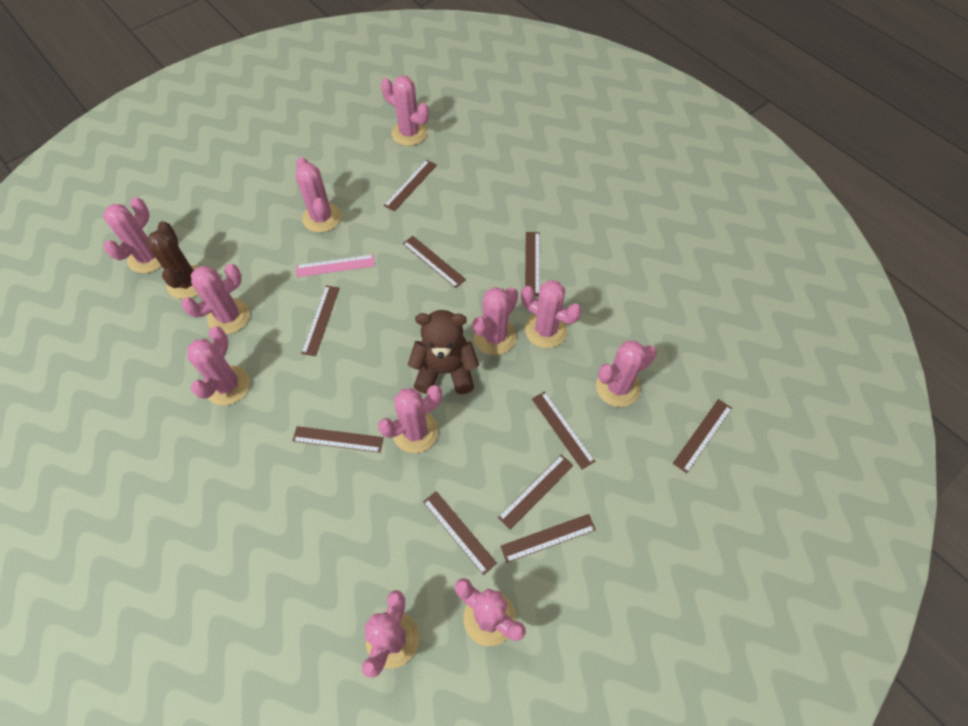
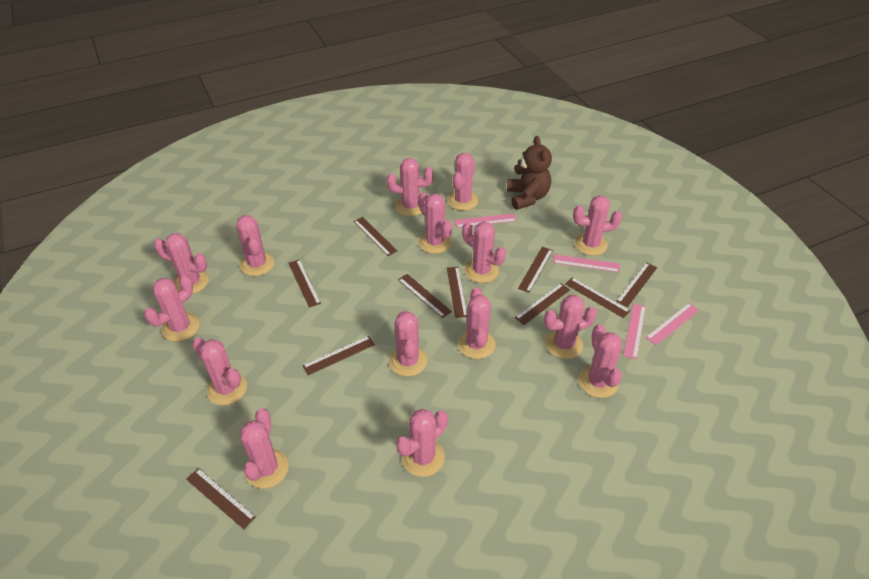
brown cactus: [146,221,199,299] = 1 -> none = 0
pink cactus: [103,197,161,273] [181,264,250,334] [187,326,250,405] [296,157,341,233] [362,590,419,678] [378,385,442,453] [381,75,429,146] [455,578,526,646] [473,287,518,355] [521,280,582,348] [596,340,657,407] = 11 -> [144,275,200,342] [154,233,209,294] [192,338,247,405] [236,215,274,276] [240,408,289,489] [386,158,433,216] [389,311,427,376] [396,409,448,477] [418,192,452,254] [448,153,478,211] [458,288,495,359] [462,221,506,283] [544,295,597,359] [573,195,622,256] [579,324,622,398] = 15
pink ruler: [296,255,375,277] = 1 -> [454,213,517,228] [553,254,620,272] [623,303,646,359] [645,303,699,345] = 4

